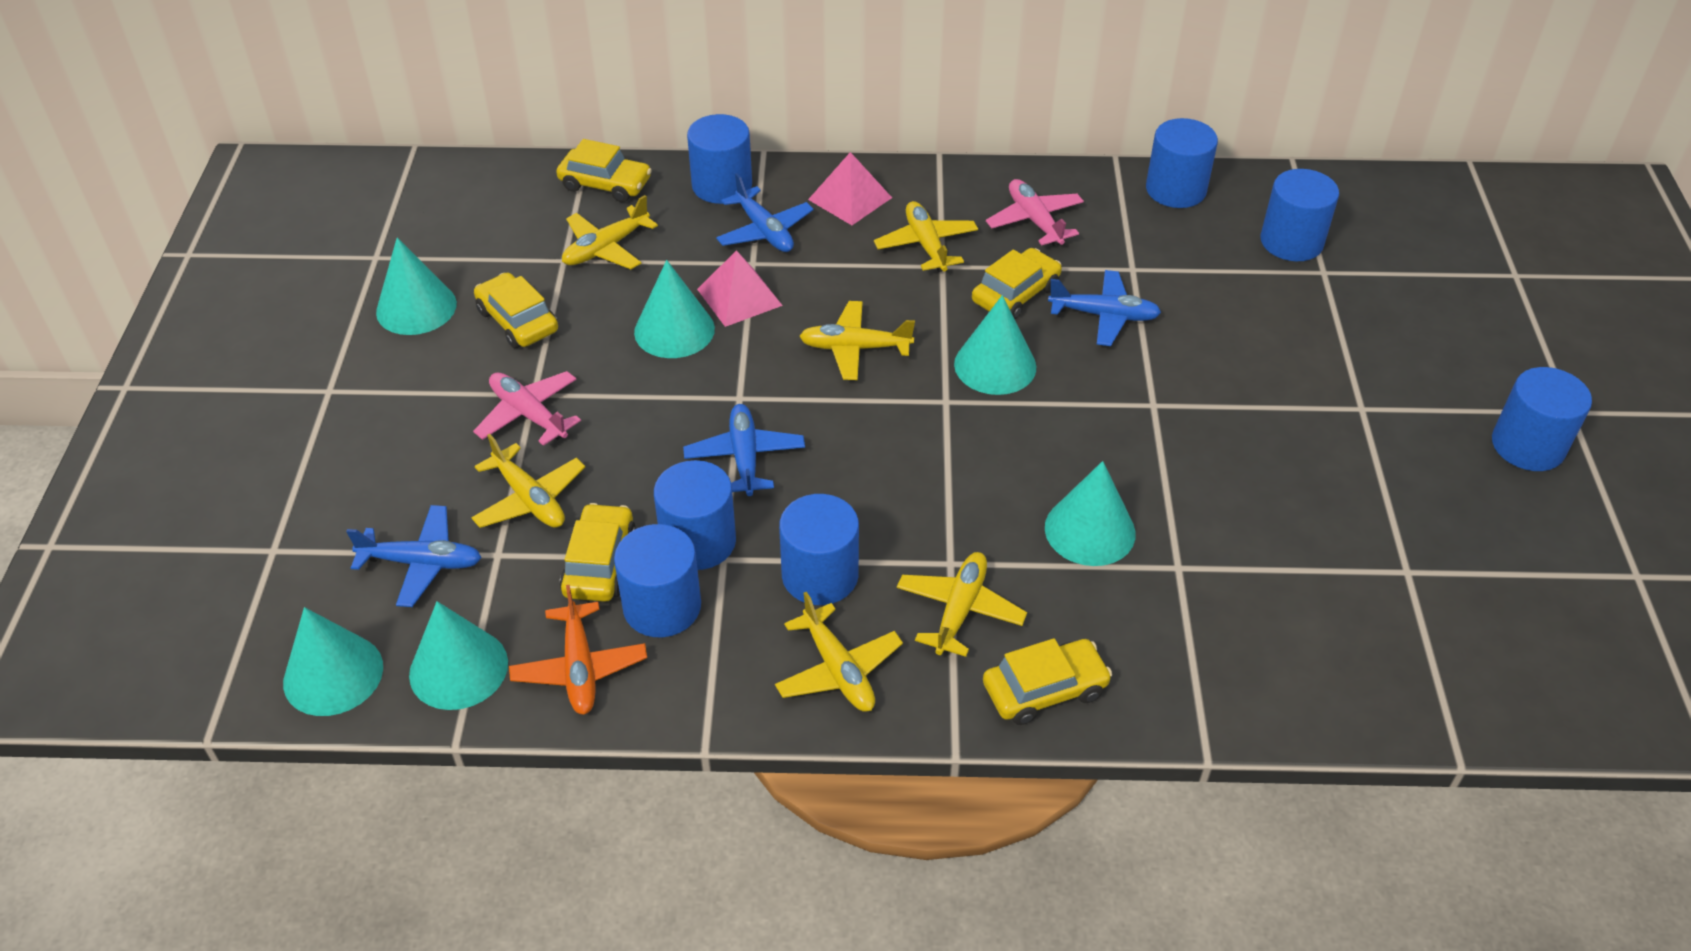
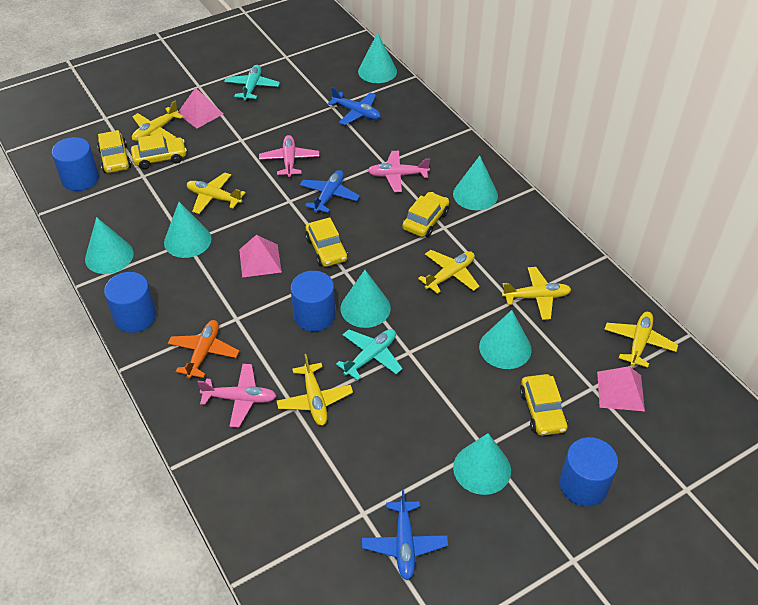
blue cylinder: [614,524,701,637] [654,460,736,570] [687,114,752,204] [779,494,859,605] [1146,118,1218,208] [1261,169,1339,261] [1492,367,1592,471] = 7 -> [52,137,99,191] [104,272,156,333] [291,271,336,331] [560,437,618,506] = 4
blue plane: [346,505,482,607] [683,404,805,496] [716,173,813,252] [1048,270,1161,346] = 4 -> [300,170,360,213] [328,87,381,125] [362,490,448,580] = 3
pink plane: [473,371,581,446] [986,179,1084,246] = 2 -> [198,364,276,427] [259,135,319,177] [368,151,430,192] = 3
pink pyramid: [697,250,783,327] [808,152,892,225] = 2 -> [179,87,223,128] [239,235,282,278] [597,366,645,411] = 3
turquoise cone: [283,607,383,716] [376,238,457,335] [409,601,508,710] [634,260,715,358] [954,295,1036,395] [1045,461,1136,566] = 6 -> [85,217,134,274] [164,202,211,258] [341,270,391,328] [358,33,397,83] [453,156,498,210] [453,433,511,495] [479,310,532,369] = 7
turquoise plane: none = 0 -> [224,65,280,101] [336,329,402,381] = 2

